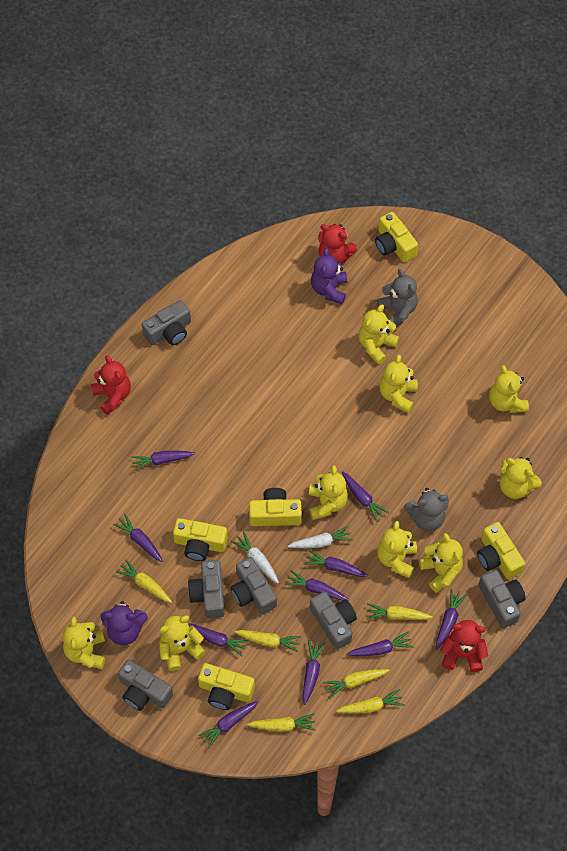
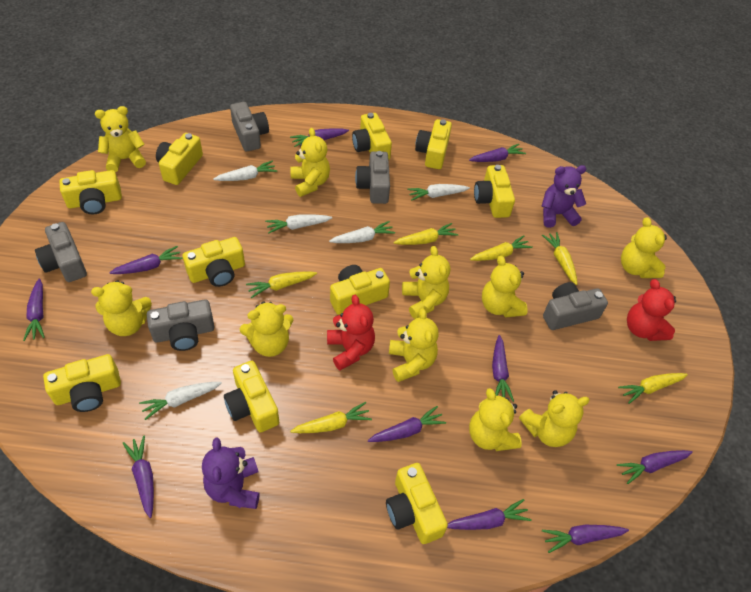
grey camera: [118,660,173,711] [142,300,191,345] [188,560,225,618] [231,557,277,614] [310,592,357,650] [479,570,526,628] = 6 -> [35,222,87,282] [147,299,214,351] [230,102,269,151] [355,151,390,204] [543,282,608,330] = 5
grey teddy bear: [377,269,418,327] [404,488,449,531] = 2 -> none = 0
red teddy bear: [91,355,131,415] [318,224,357,263] [441,620,488,672] = 3 -> [327,295,375,370] [627,279,676,341] = 2
white carrot: [231,531,279,583] [288,526,353,548] = 2 -> [139,382,222,420] [213,161,277,181] [265,214,332,234] [329,221,395,243] [407,184,470,201] = 5
yellow camera: [173,518,228,561] [198,663,255,710] [249,488,302,526] [375,212,418,262] [477,522,525,579] = 5 -> [43,354,121,412] [60,170,122,214] [156,133,203,185] [182,237,245,287] [224,361,279,433] [330,265,390,315] [352,113,392,160] [386,463,448,544] [415,119,452,169] [474,165,515,218] = 10
yellow teddy bear: [62,617,105,669] [159,615,206,671] [309,465,348,520] [359,304,399,364] [377,521,417,578] [379,355,418,413] [418,533,463,593] [489,365,529,413] [500,457,542,499] = 9 -> [91,280,152,336] [95,106,146,172] [240,301,294,357] [290,128,330,197] [389,308,439,382] [402,246,450,319] [469,388,522,451] [482,256,528,318] [519,390,590,447] [621,217,667,278] = 10

